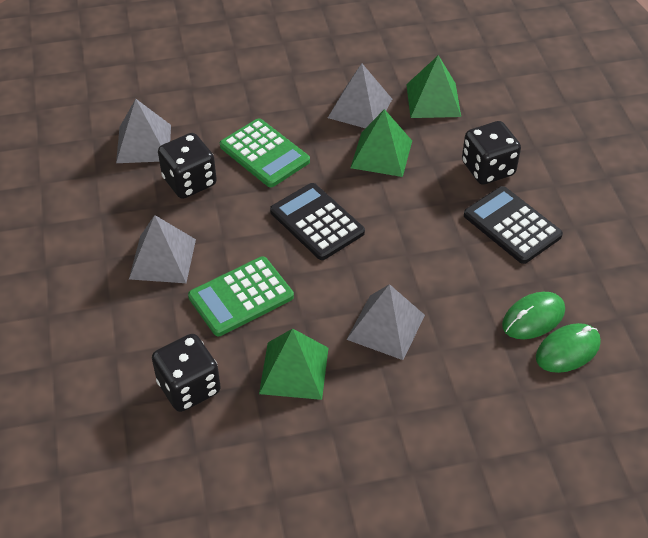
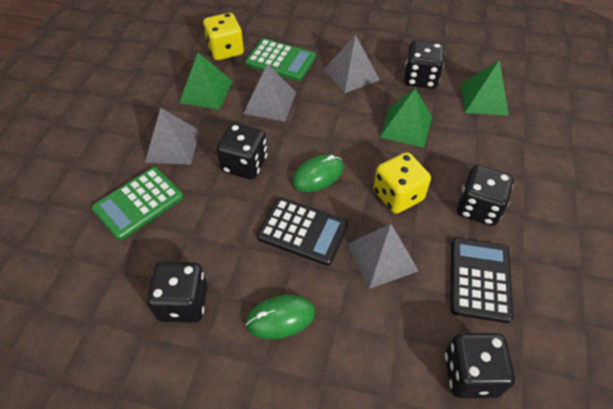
black dice: [152,334,221,412] [158,133,217,199] [462,121,521,185] = 3 -> [147,262,207,323] [217,123,267,179] [404,40,445,89] [445,333,515,398] [457,165,513,226] = 5
yellow dice: none = 0 -> [203,13,244,60] [373,152,431,214] = 2

